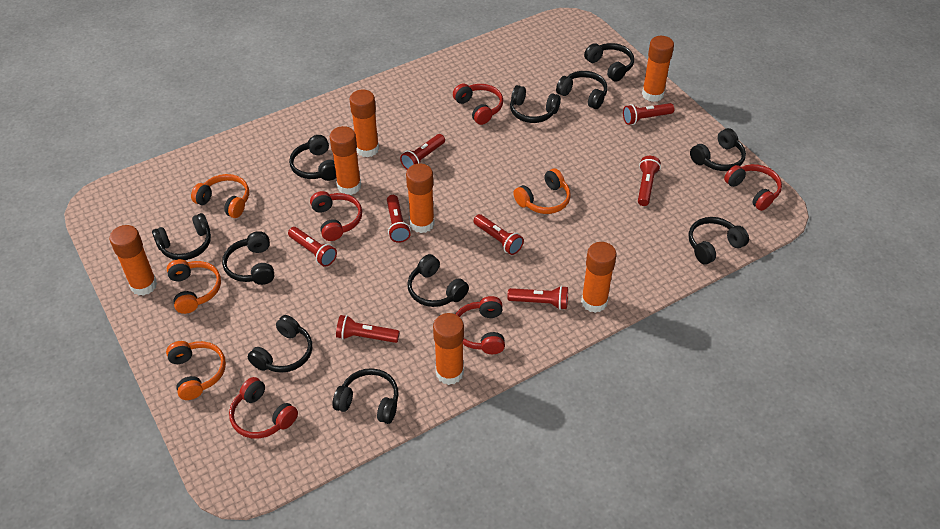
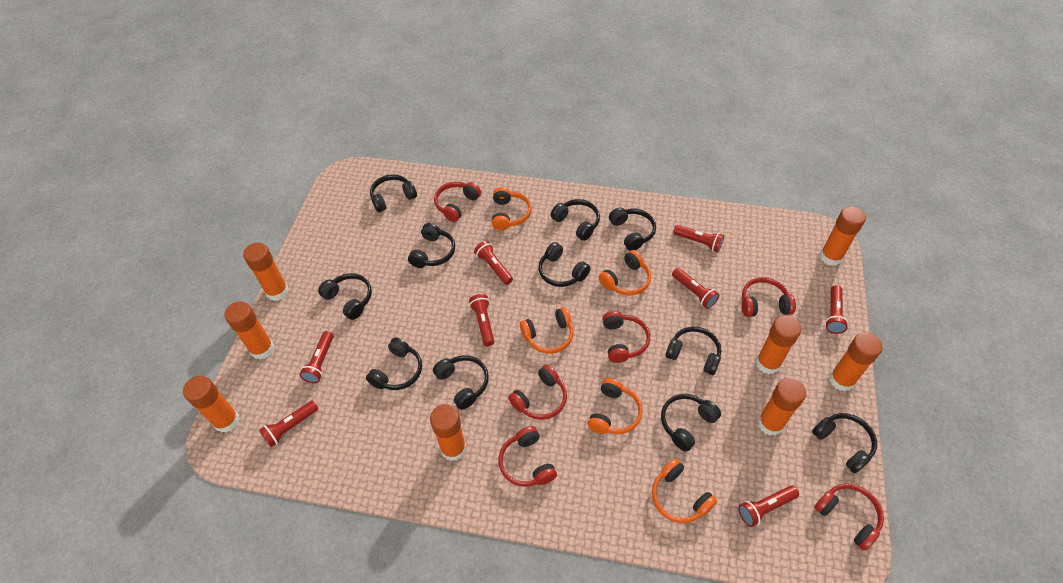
orange glue stick: [109,225,157,296] [330,126,361,195] [349,90,379,157] [406,164,435,233] [433,313,464,385] [581,242,617,313] [642,36,674,102] = 7 -> [183,376,240,433] [225,301,274,359] [243,243,289,301] [430,404,466,461] [756,315,801,374] [757,378,806,436] [820,206,866,266] [829,332,883,391] = 8
orange headphones: [166,341,226,400] [167,259,221,314] [191,174,249,218] [513,168,571,214] = 4 -> [492,187,532,231] [520,307,573,354] [588,378,643,434] [599,250,651,296] [652,458,717,523] = 5
red headphones: [229,377,298,439] [310,191,362,241] [453,84,503,125] [456,296,505,354] [724,164,782,211] = 5 -> [434,182,481,222] [498,426,557,487] [508,365,567,420] [602,311,650,363] [742,277,796,317] [814,483,884,551] = 6

